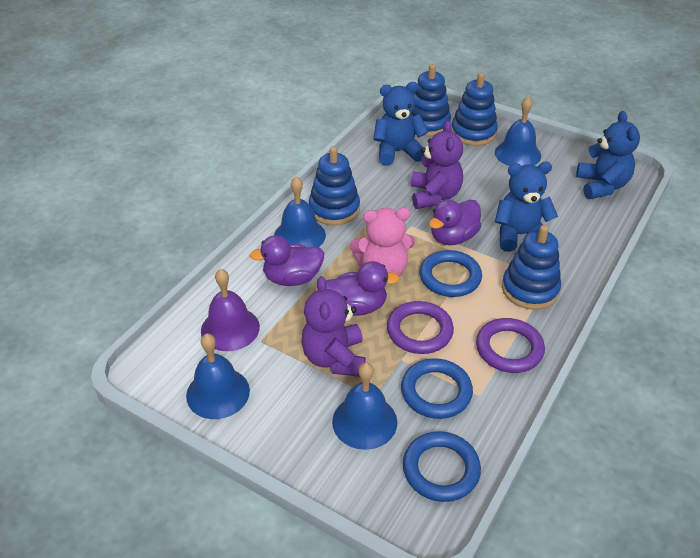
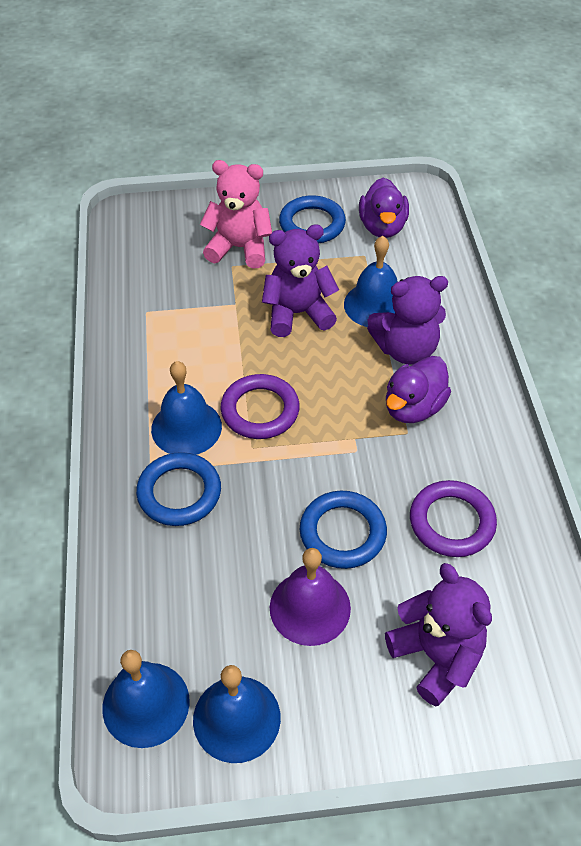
blue stacking toy: [309,146,360,225] [411,64,451,136] [451,73,498,146] [502,225,561,310] = 4 -> none = 0
blue teddy bear: [373,82,428,166] [495,161,558,252] [576,111,640,199] = 3 -> none = 0
purple duck: [250,235,324,286] [326,261,400,316] [429,199,481,245] = 3 -> [359,178,409,238] [386,356,451,423] = 2
purple teddy bear: [301,276,366,377] [411,120,463,209] = 2 -> [262,224,339,337] [367,276,448,365] [385,563,492,706] = 3

